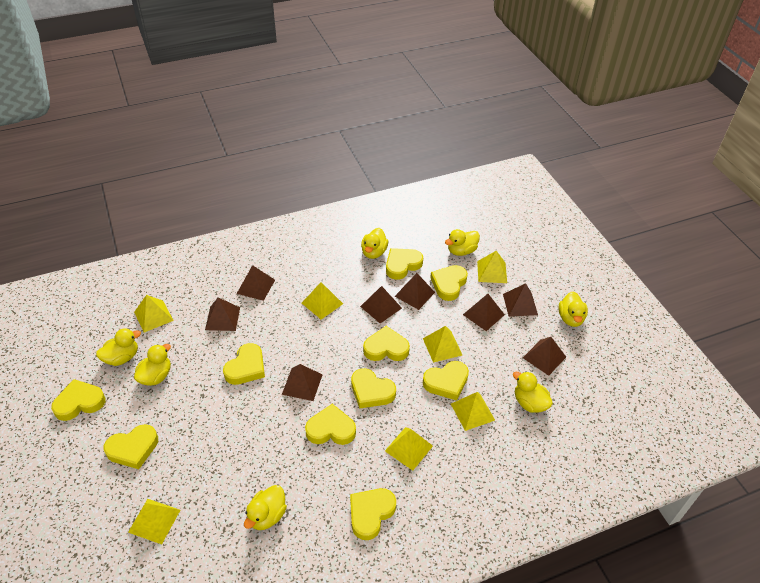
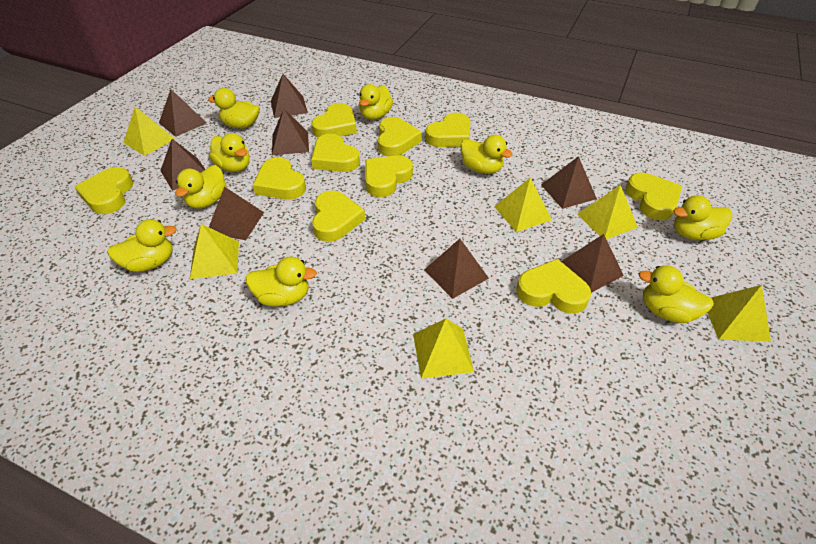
yellow duck: [96,328,141,366] [134,344,171,386] [244,485,287,530] [361,228,388,259] [445,229,480,256] [513,371,553,413] [559,292,588,327] = 7 -> [107,219,177,272] [175,165,226,209] [208,88,260,129] [209,133,250,172] [246,256,317,306] [359,84,393,120] [461,135,513,174] [638,265,714,323] [673,195,732,241] = 9
yellow pyramid: [128,499,180,544] [134,295,174,333] [302,282,343,319] [385,427,433,471] [423,326,462,363] [451,392,495,431] [477,251,507,283] = 7 -> [124,107,175,156] [190,224,239,279] [413,318,474,379] [494,178,552,232] [577,185,638,239] [707,285,771,342] = 6

